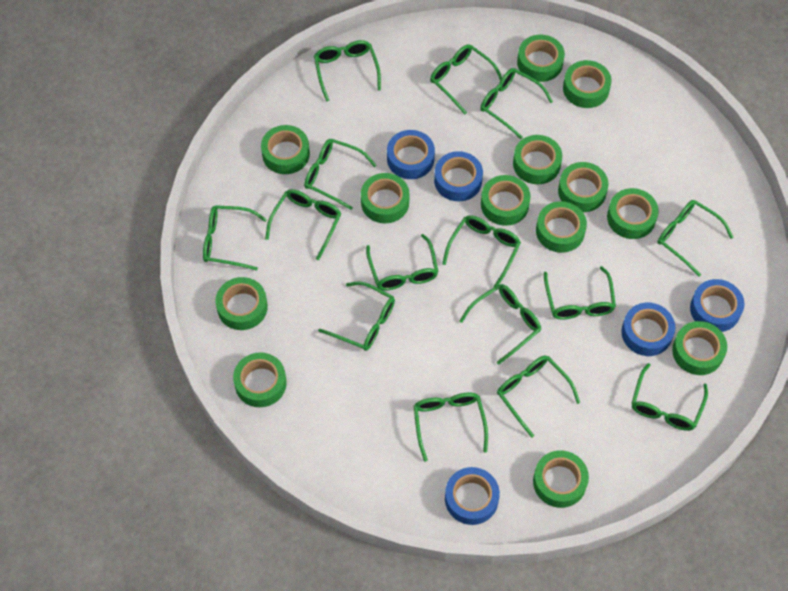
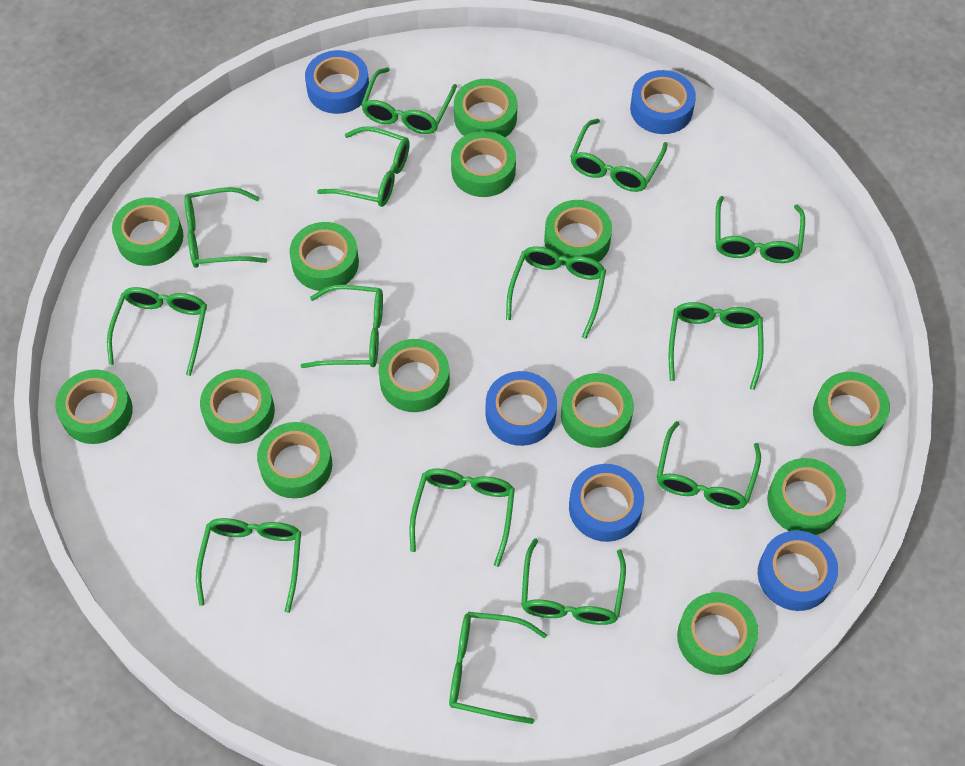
green glasses: [203,205,267,271] [265,189,342,260] [304,139,376,210] [314,40,381,102] [318,282,395,351] [366,234,439,290] [414,392,488,462] [430,44,502,114] [442,215,521,287] [459,284,541,364] [480,68,553,139] [497,355,580,438] [544,266,616,320] [632,363,708,431] [657,200,734,277] = 15 -> [107,287,207,376] [184,187,267,268] [196,518,301,613] [301,285,383,368] [317,126,410,207] [361,67,457,134] [410,469,515,567] [449,612,547,724] [506,246,606,339] [521,538,626,625] [570,118,668,192] [657,421,761,509] [669,302,764,390] [715,196,805,263] = 14

